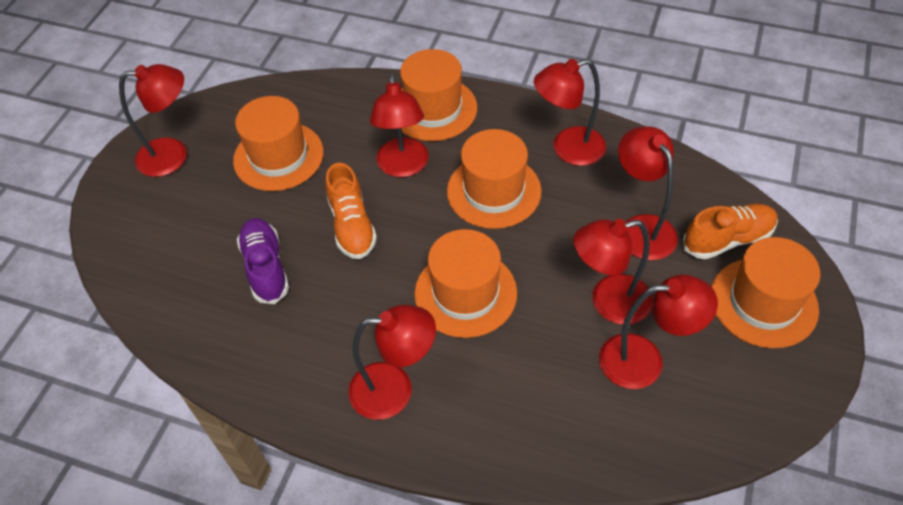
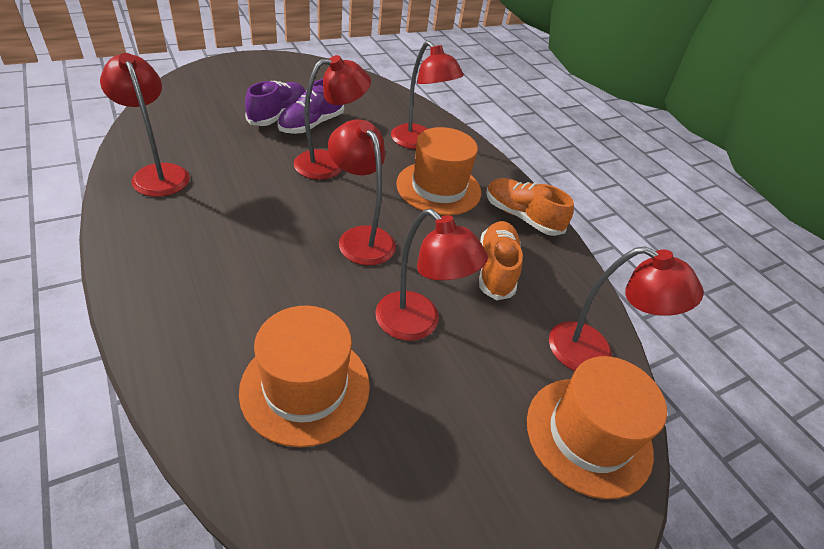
orange hat: [233,96,324,191] [400,49,477,141] [414,229,517,338] [447,129,541,229] [712,237,820,348] = 5 -> [239,306,370,447] [396,127,481,215] [527,356,667,499] = 3
purple shoe: [237,218,289,304] = 1 -> [245,81,305,126] [277,79,344,134] = 2
red lamp: [119,64,187,177] [348,305,436,420] [370,73,429,177] [534,59,606,166] [574,219,653,325] [599,275,718,389] [618,127,678,260] = 7 -> [100,53,190,197] [294,55,371,180] [328,119,396,265] [375,209,488,341] [391,41,464,149] [549,246,704,371] = 6

